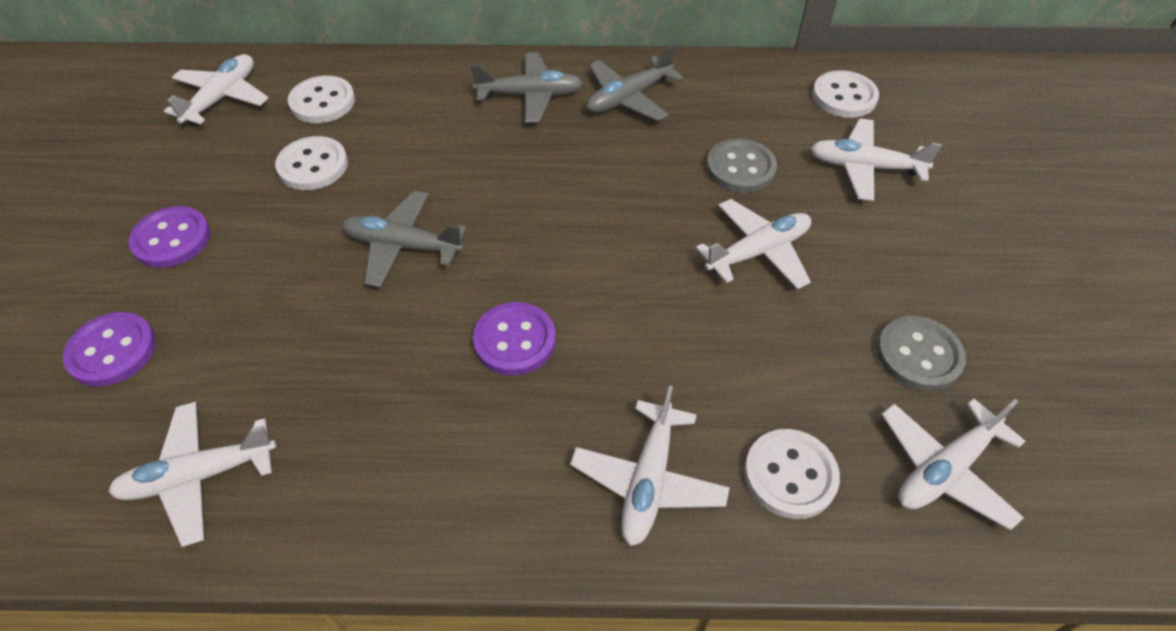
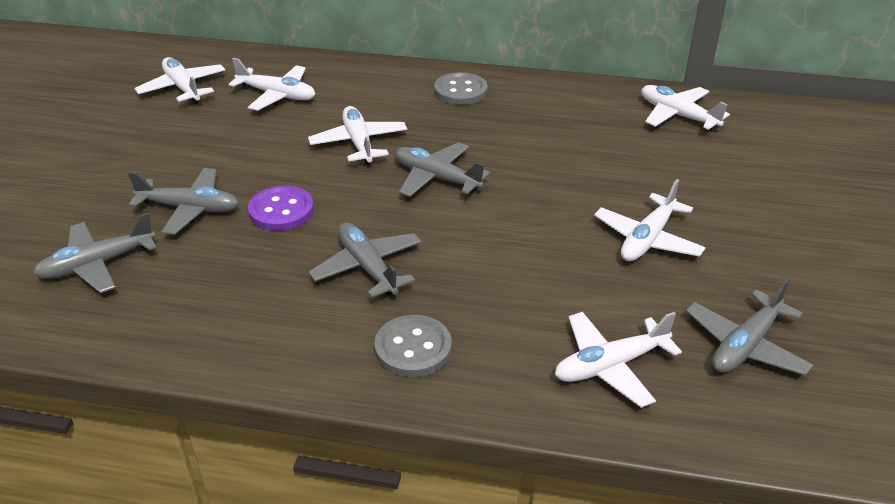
grey plane: [341,191,466,288] [470,52,583,123] [587,45,683,121] = 3 -> [33,213,157,293] [128,168,239,235] [309,223,421,298] [395,142,490,197] [686,278,813,376] = 5
purple button: [63,312,156,387] [128,206,210,268] [473,302,556,376] = 3 -> [248,185,314,231] = 1
white button: [275,136,348,190] [288,75,355,123] [744,429,840,519] [812,70,879,118] = 4 -> none = 0

